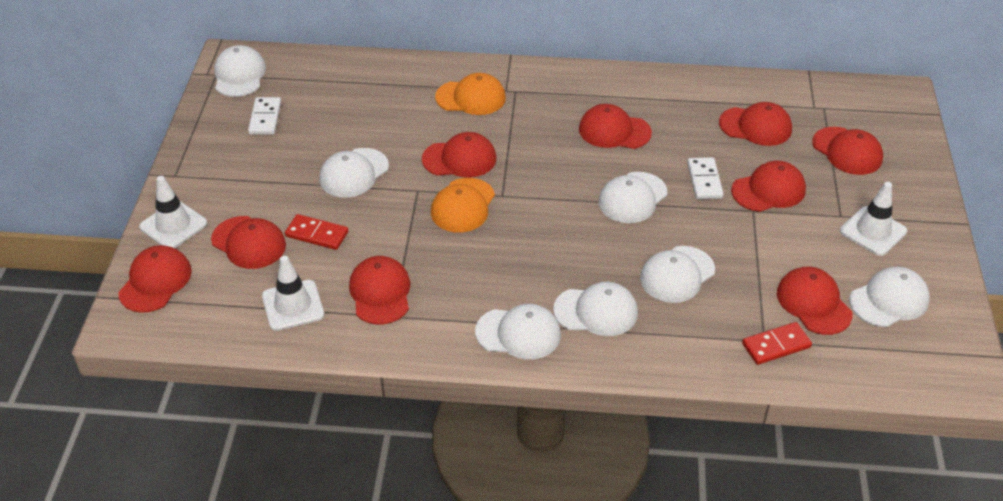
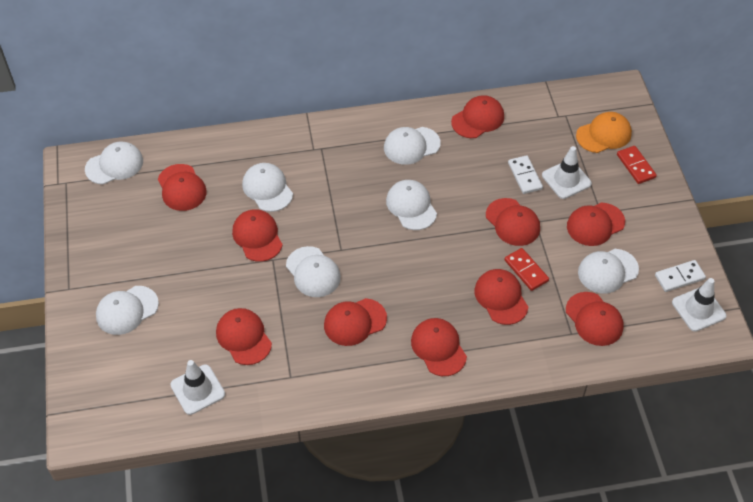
orange cap: [431,178,495,233] [435,73,506,115] = 2 -> [576,112,632,153] = 1
red cap: [118,245,192,313] [211,216,286,269] [349,256,410,324] [422,132,496,178] [579,104,652,149] [719,102,792,146] [731,161,806,212] [777,267,852,335] [812,127,883,175] = 9 -> [158,164,207,211] [216,308,272,365] [232,209,283,262] [324,298,387,346] [411,318,467,376] [451,95,504,138] [474,269,528,325] [486,198,540,246] [566,292,623,346] [567,203,625,246] = 10

